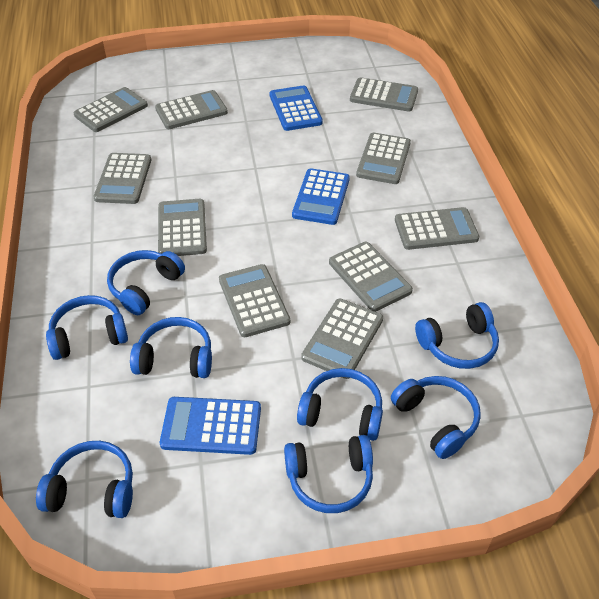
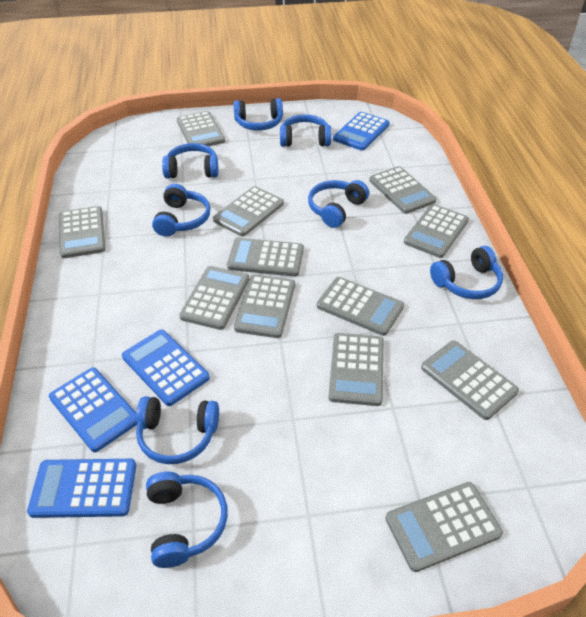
blue calculator: [160,397,261,455] [269,85,323,131] [292,168,350,225] = 3 -> [27,459,136,518] [49,367,137,452] [122,330,210,406] [333,112,390,151] = 4
grey calculator: [74,87,148,132] [93,153,151,204] [155,90,228,129] [158,199,207,256] [219,264,290,337] [301,299,383,379] [329,242,413,312] [350,77,418,112] [356,132,411,184] [395,207,479,250] = 10 -> [59,206,105,258] [177,111,225,146] [179,266,249,330] [213,186,284,237] [227,238,304,277] [234,275,295,338] [317,277,404,336] [328,333,384,406] [369,166,437,214] [385,482,503,572] [404,204,469,258] [421,340,519,420] = 12

